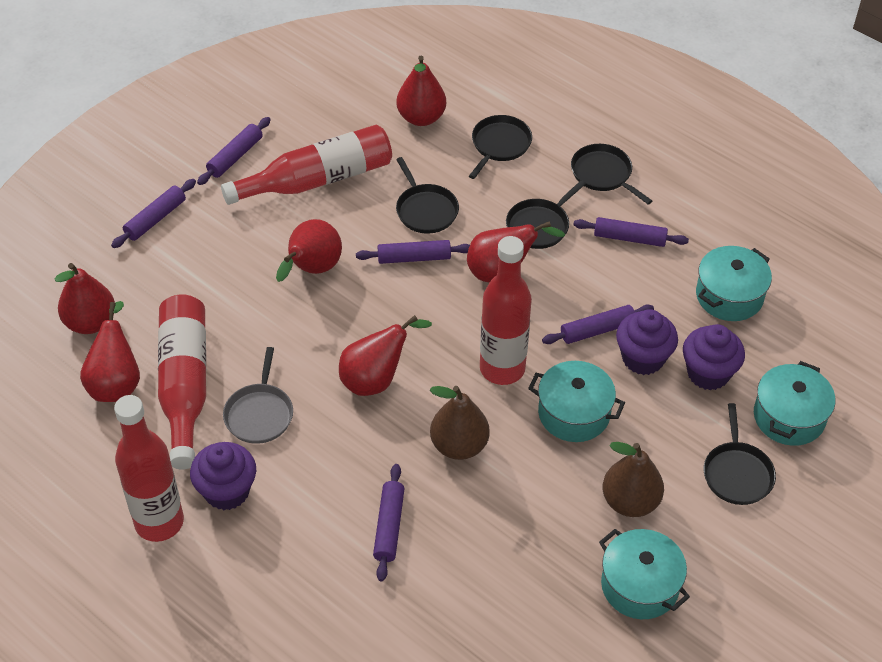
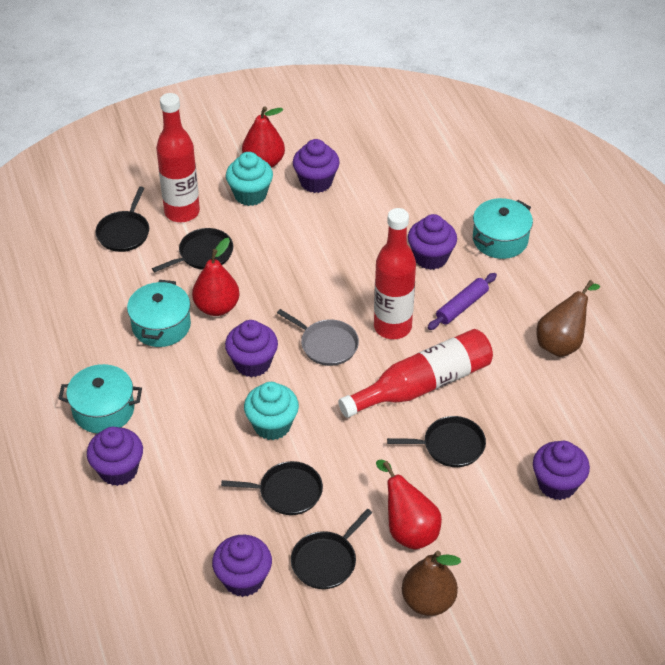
purple cupcake: [190,442,256,510] [616,309,678,375] [683,324,745,390] = 3 -> [87,427,143,486] [212,535,272,597] [225,320,278,377] [293,139,340,193] [408,214,457,270] [533,441,590,500] = 6
purple rolling pin: [111,179,196,248] [197,117,271,185] [356,240,470,264] [373,464,405,582] [542,305,654,344] [573,217,689,247] = 6 -> [428,273,497,330] = 1
red bottle: [114,395,184,542] [158,294,206,470] [221,125,392,205] [480,236,532,385] = 4 -> [156,93,200,222] [338,329,493,418] [374,208,416,339] = 3
red pear: [54,263,115,334] [80,301,140,402] [276,219,342,282] [339,315,432,396] [396,56,446,126] [467,221,566,283] = 6 -> [192,238,240,316] [242,106,285,168] [376,460,442,550] = 3
turquoise cupcake: none = 0 -> [226,152,273,206] [244,382,299,440] = 2
turquoise pot: [528,361,625,442] [599,529,690,619] [696,246,772,321] [754,361,835,446] = 4 -> [58,364,142,433] [127,280,191,347] [473,198,533,259] = 3

